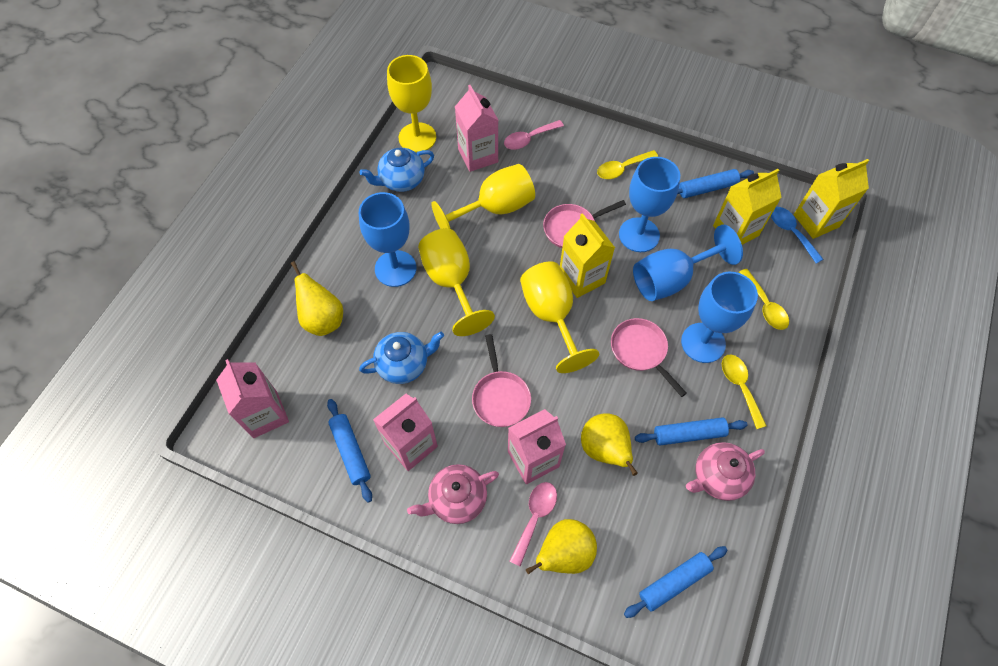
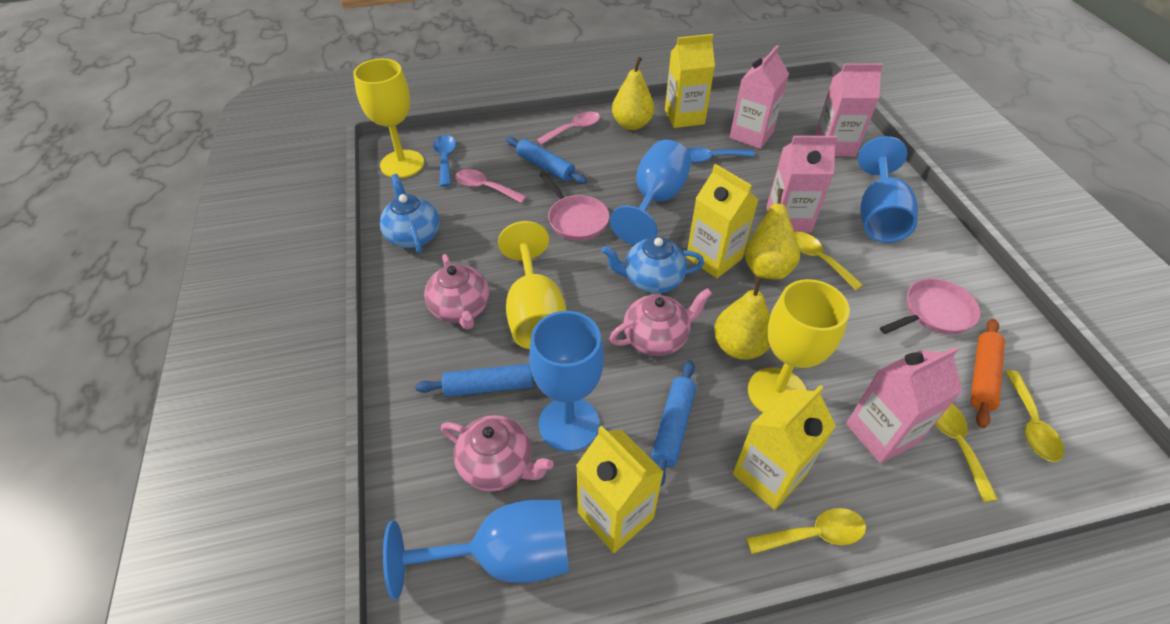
blue rolling pin: [327,399,372,502] [624,546,727,618] [635,417,748,445] [677,169,754,198] = 4 -> [415,364,534,397] [506,137,587,184] [651,360,696,487] = 3
blue spoon: [771,207,823,264] = 1 -> [433,135,456,187] [687,147,755,163] = 2
orange rolling pin: none = 0 -> [971,319,1005,428] = 1
pink pan: [472,334,531,427] [543,200,626,248] [611,318,687,397] = 3 -> [539,172,609,241] [880,278,980,334] = 2
pink teapot: [407,464,499,524] [686,442,765,501] = 2 -> [424,254,489,330] [441,415,553,492] [609,288,712,356] = 3
yellow carton: [560,213,615,298] [713,169,782,245] [794,159,869,239] = 3 -> [576,426,664,553] [665,34,715,128] [686,164,759,278] [733,385,836,510] = 4
yellow goblet: [387,55,436,153] [418,228,495,336] [431,164,535,229] [520,261,599,373] = 4 -> [353,59,424,178] [498,221,566,349] [748,279,850,413] = 3
yellow spoon: [597,150,658,179] [722,355,766,429] [739,269,789,330] = 3 -> [746,508,866,554] [794,232,863,291] [935,404,998,502] [1005,370,1064,462] = 4

